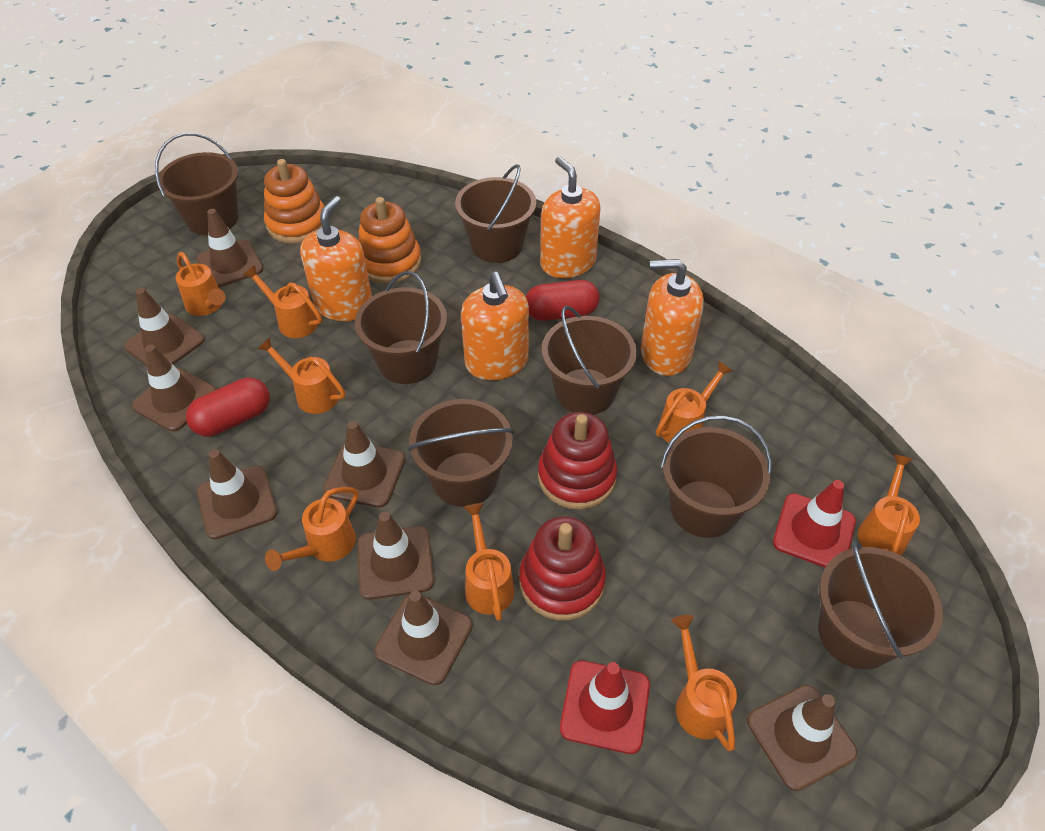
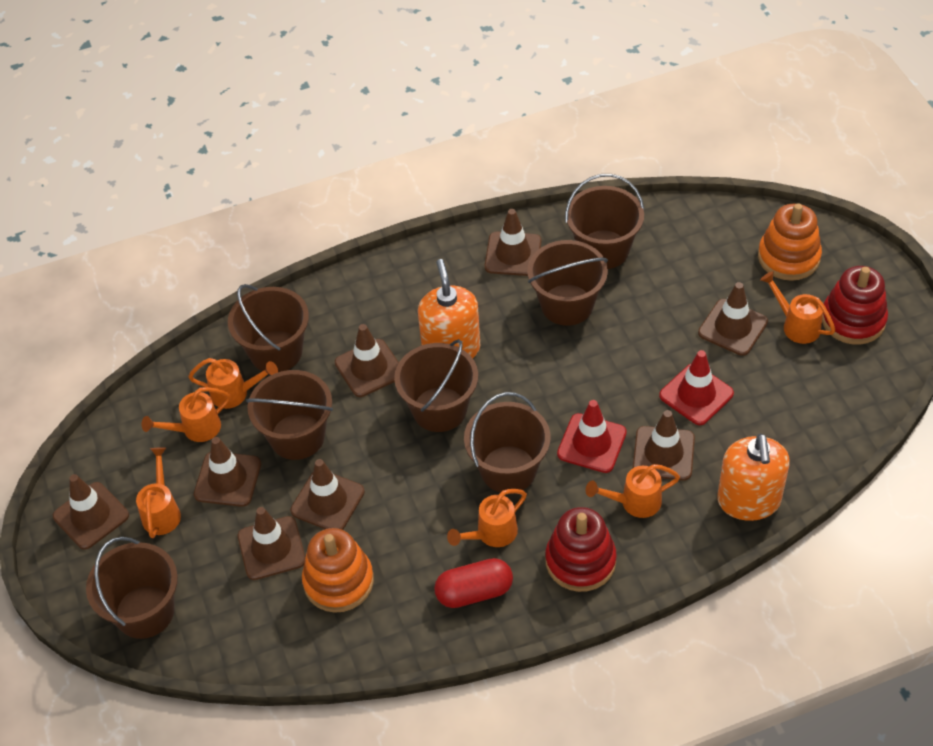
orange soap dispenser: [300,196,372,321] [461,272,529,380] [540,157,601,278] [641,259,704,376] = 4 -> [418,259,480,358] [717,433,790,521] = 2
orange watering can: [176,252,226,316] [243,265,322,338] [257,337,345,414] [265,487,358,571] [463,503,515,621] [656,361,733,443] [671,615,737,751] [858,454,920,556] = 8 -> [136,447,181,538] [142,387,231,442] [188,358,278,409] [447,489,527,547] [586,464,680,518] [760,271,836,344] = 6
red capsule: [186,378,270,436] [526,280,599,321] = 2 -> [434,558,513,608] = 1

